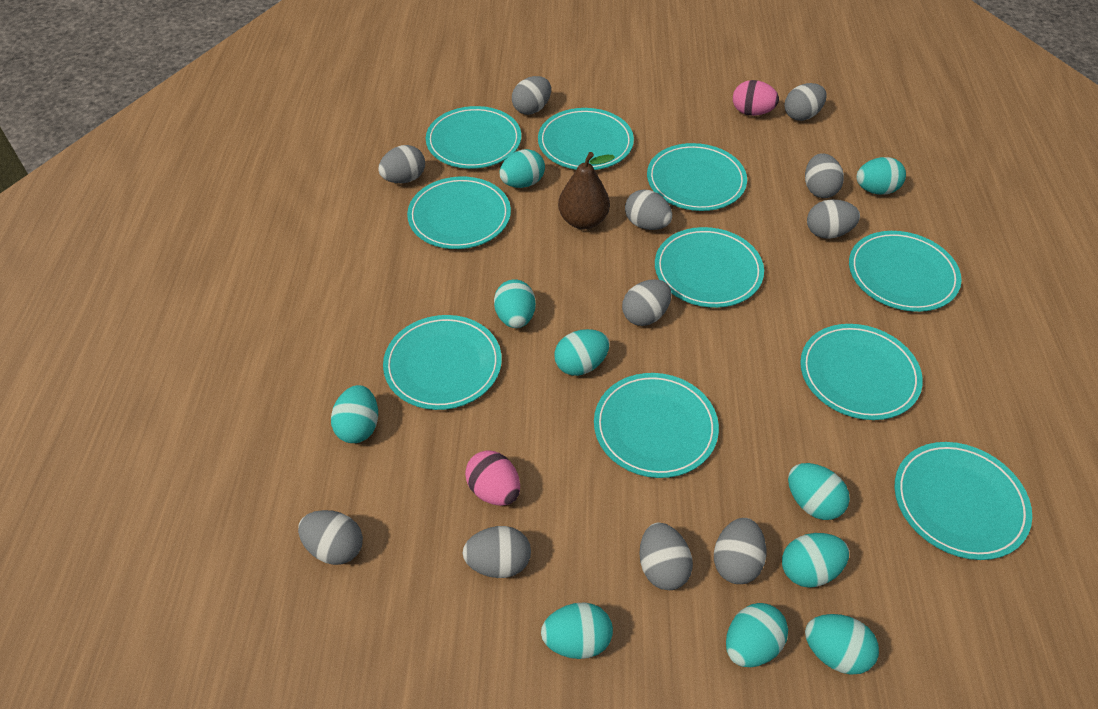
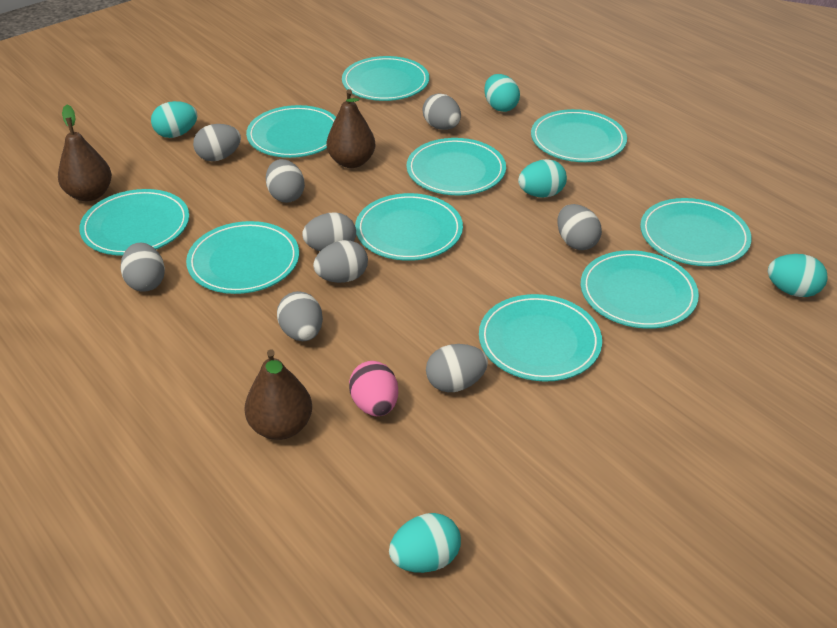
brown pear: [558,152,615,229] = 1 -> [58,105,112,201] [245,349,312,440] [326,89,376,168] = 3
grey egg: [298,510,363,565] [378,145,425,183] [463,526,531,578] [512,76,551,115] [622,279,671,326] [625,189,672,230] [639,523,693,590] [714,518,766,584] [785,83,827,121] [805,153,844,198] [807,199,860,239] = 11 -> [120,243,165,292] [193,124,241,161] [266,159,305,203] [277,291,323,341] [302,212,356,251] [313,240,368,283] [423,93,461,130] [426,344,488,392] [557,204,602,250] = 9
pink egg: [465,450,520,506] [733,80,779,116] = 2 -> [349,361,398,416] = 1
turquoise egg: [331,385,378,443] [494,279,536,328] [499,149,545,188] [541,602,613,659] [554,329,609,376] [726,603,788,667] [782,533,849,588] [788,463,850,520] [805,614,879,675] [856,157,906,195] = 10 -> [151,101,198,138] [389,513,461,573] [484,74,520,112] [518,159,567,198] [768,254,828,297] = 5

